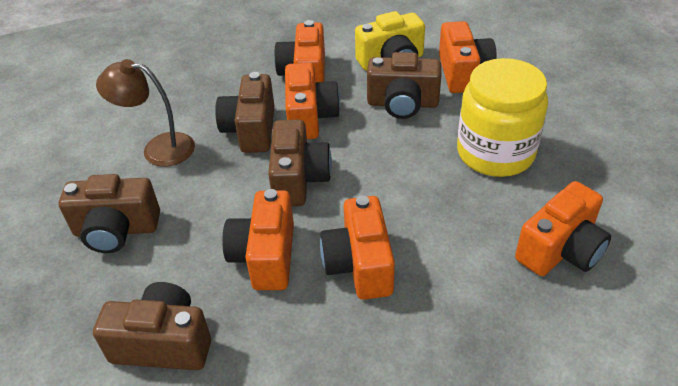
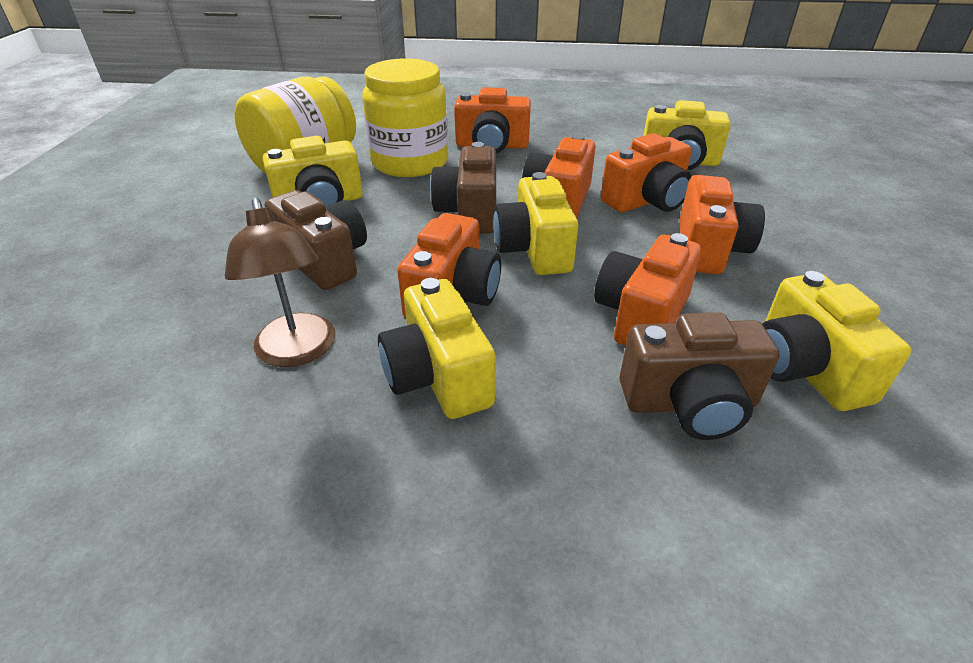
brown camera: [59,174,160,253] [93,282,211,370] [215,72,274,153] [268,120,332,206] [367,52,441,119] = 5 -> [265,190,367,290] [430,142,496,234] [619,312,780,440] = 3
yellow camera: [355,11,425,71] = 1 -> [263,136,363,207] [378,278,496,419] [493,172,578,275] [643,100,731,171] [763,271,912,411] = 5
yellow jar: [457,58,548,177] = 1 -> [234,77,356,173] [362,59,448,177] = 2

